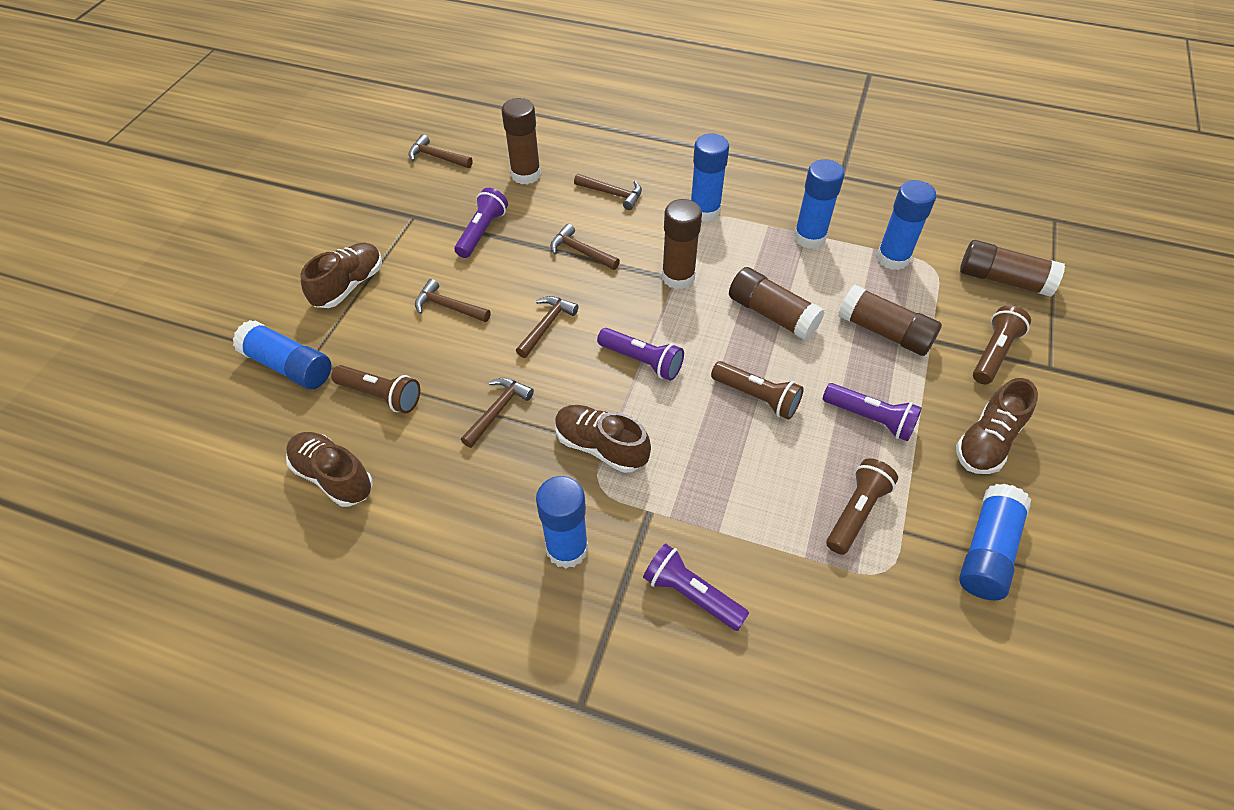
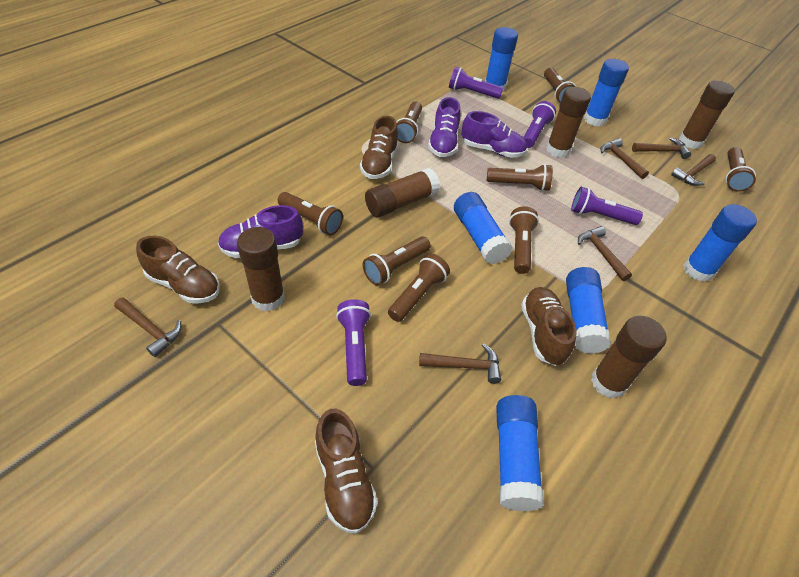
brown flashlight: [331,365,420,413] [711,361,804,420] [826,458,898,555] [973,305,1031,384] = 4 -> [278,192,343,235] [363,236,431,286] [388,254,450,322] [396,101,422,143] [487,164,553,191] [509,206,539,274] [544,68,576,103] [725,147,756,192] = 8
purple shoe: none = 0 -> [218,205,303,258] [428,97,461,157] [462,111,527,158] = 3

